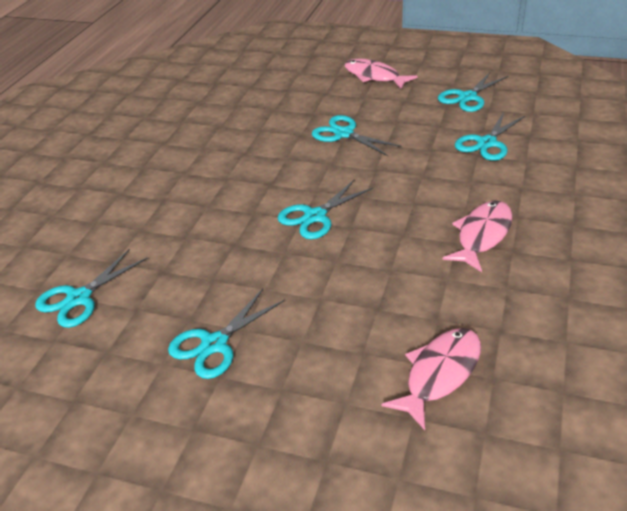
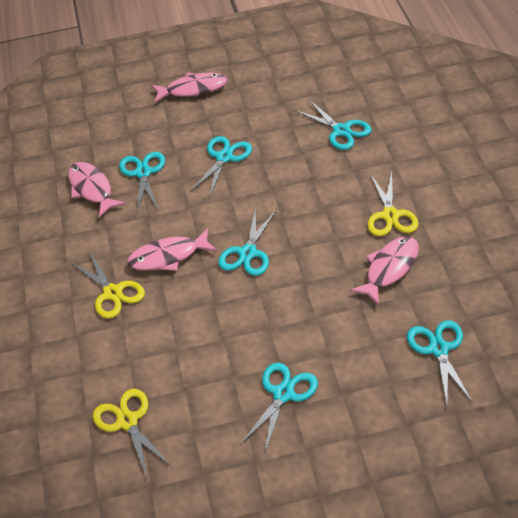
pink fish: [344,59,418,89] [381,328,481,430] [442,201,513,272] = 3 -> [68,162,126,218] [127,228,217,271] [151,72,227,103] [350,236,419,306] = 4
yellow scissors: none = 0 -> [70,250,145,319] [93,389,172,480] [368,172,419,236] = 3

